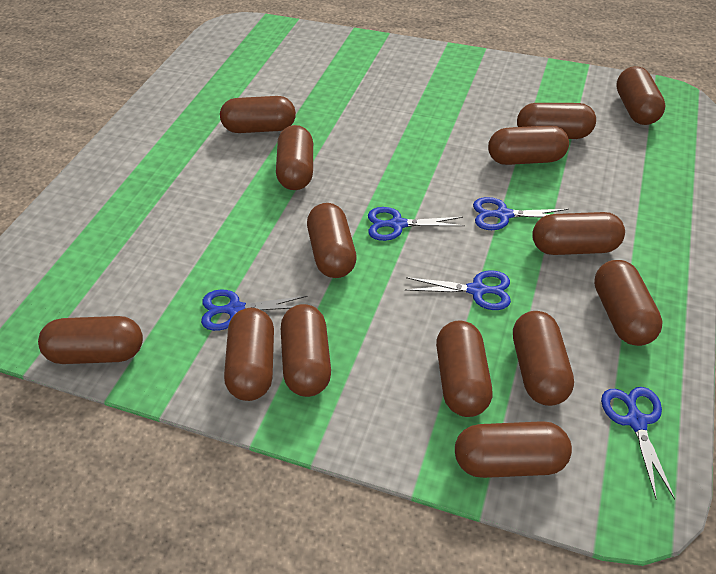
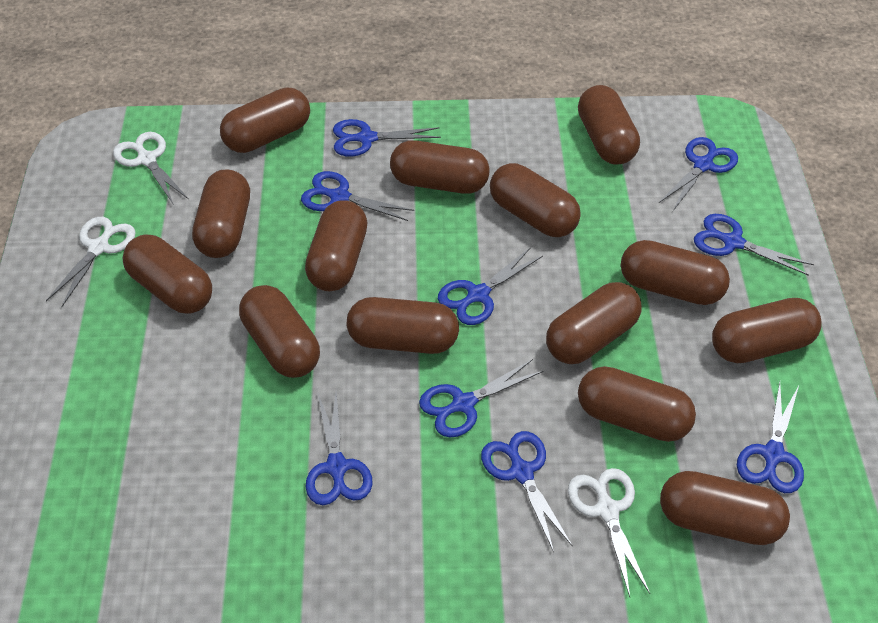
blue scissors: [201,289,307,331] [368,207,465,241] [406,270,511,310] [473,197,568,230] [601,387,675,500] = 5 -> [301,171,414,221] [306,392,372,505] [333,119,441,157] [419,359,543,438] [438,247,543,325] [481,431,573,552] [659,137,738,211] [694,214,814,276] [737,382,804,493] = 9
white scissors: none = 0 -> [46,217,136,307] [113,132,188,205] [568,468,650,597] = 3

